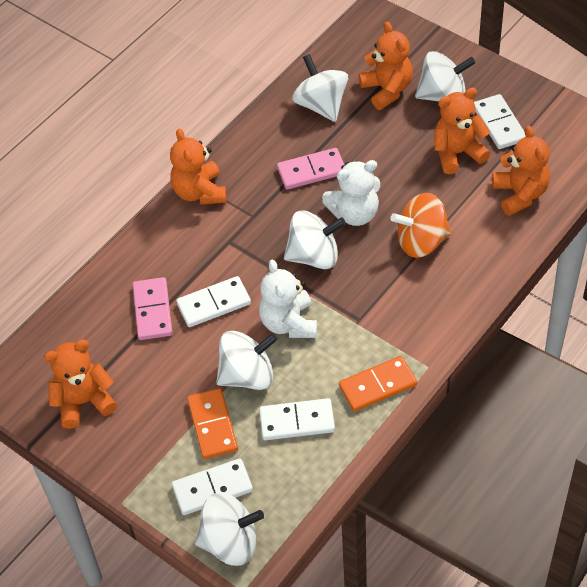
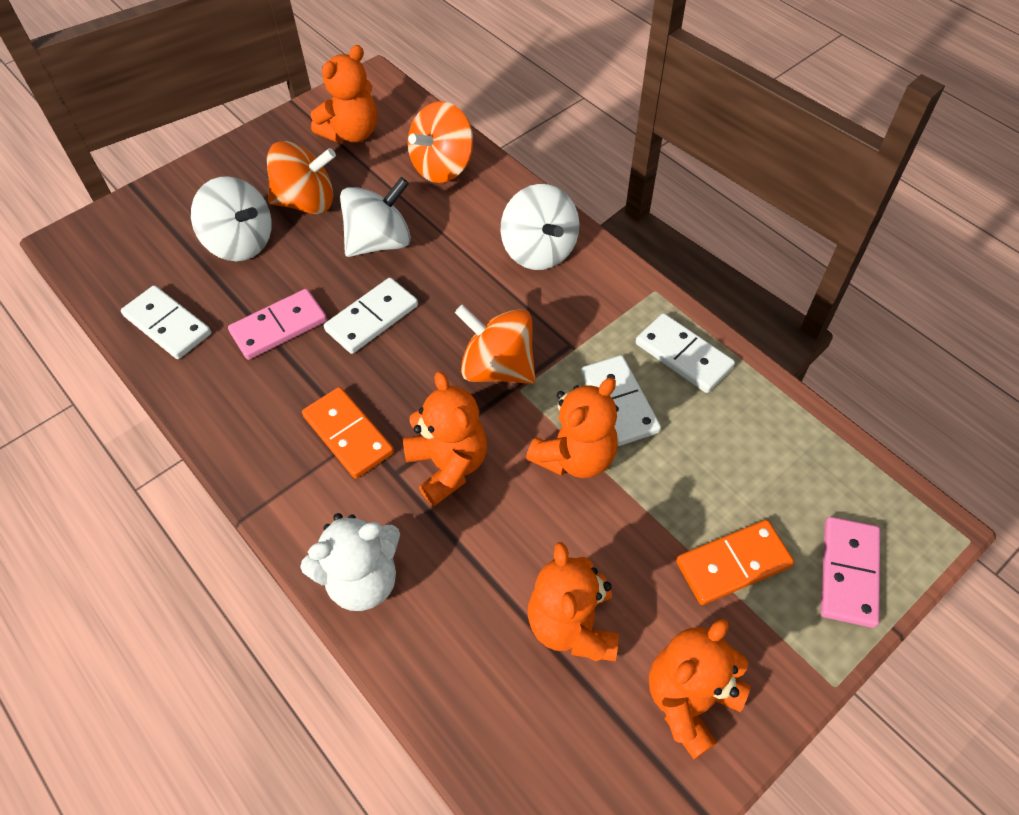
orange spinning top: [391,193,452,258] = 1 -> [267,141,336,214] [408,101,473,183] [455,305,536,384] = 3
white spinning top: [195,493,264,566] [216,331,278,390] [284,211,346,269] [292,54,348,122] [415,51,476,102] = 5 -> [191,176,272,261] [340,177,411,257] [500,184,579,270] = 3
white teddy bear: [259,259,317,338] [322,160,380,226] = 2 -> [300,513,400,611] = 1

